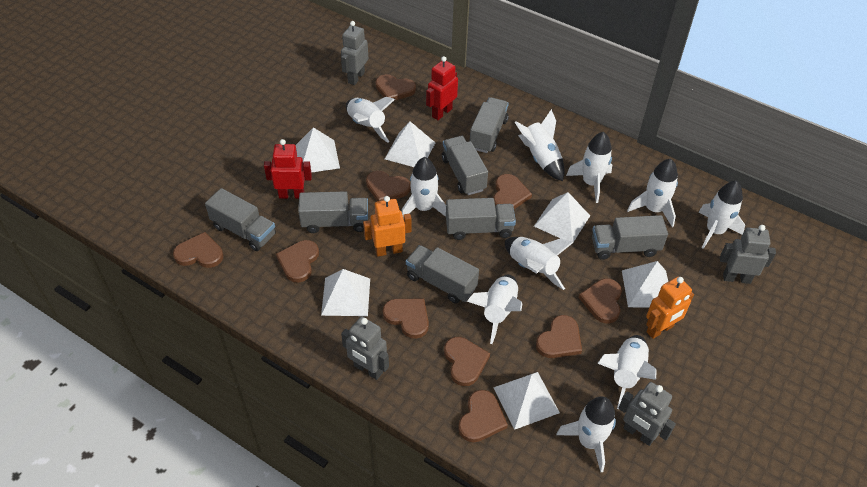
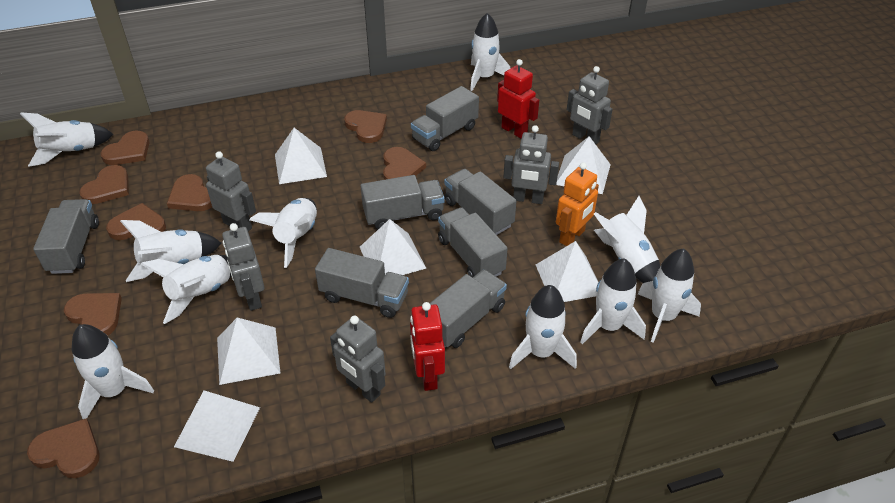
brown heart: [173,232,223,268] [276,240,319,282] [366,171,411,201] [376,74,416,101] [383,299,429,339] [444,337,490,386] [458,390,508,442] [493,174,532,209] [536,315,582,358] [578,278,622,323] = 10 -> [27,418,99,478] [64,293,122,336] [79,165,129,204] [100,131,150,165] [106,203,166,240] [167,174,212,211] [344,110,387,143] [383,147,426,180] = 8
grey robot: [341,21,368,85] [341,317,389,380] [618,382,676,446] [720,225,776,284] = 4 -> [206,151,256,231] [222,223,265,311] [330,316,386,403] [503,125,559,204] [567,66,613,144] = 5
orange robot: [363,196,412,257] [646,277,694,339] = 2 -> [556,162,599,246] = 1

